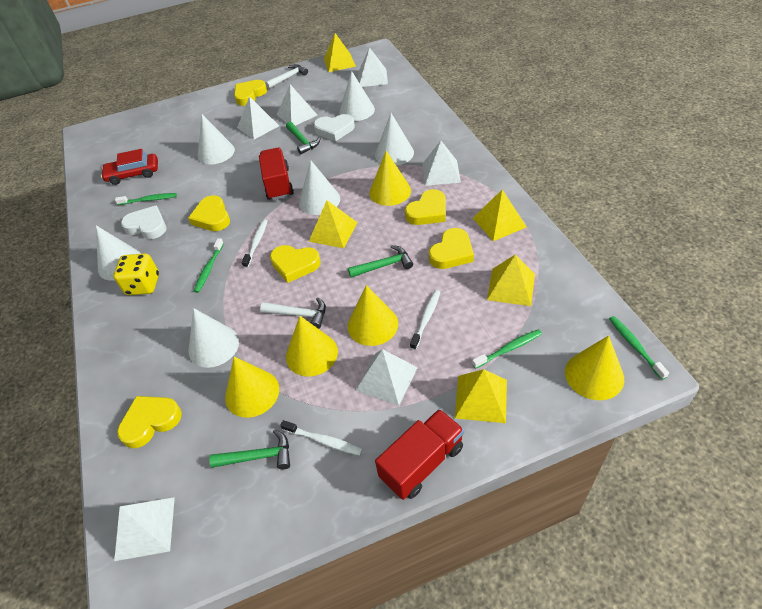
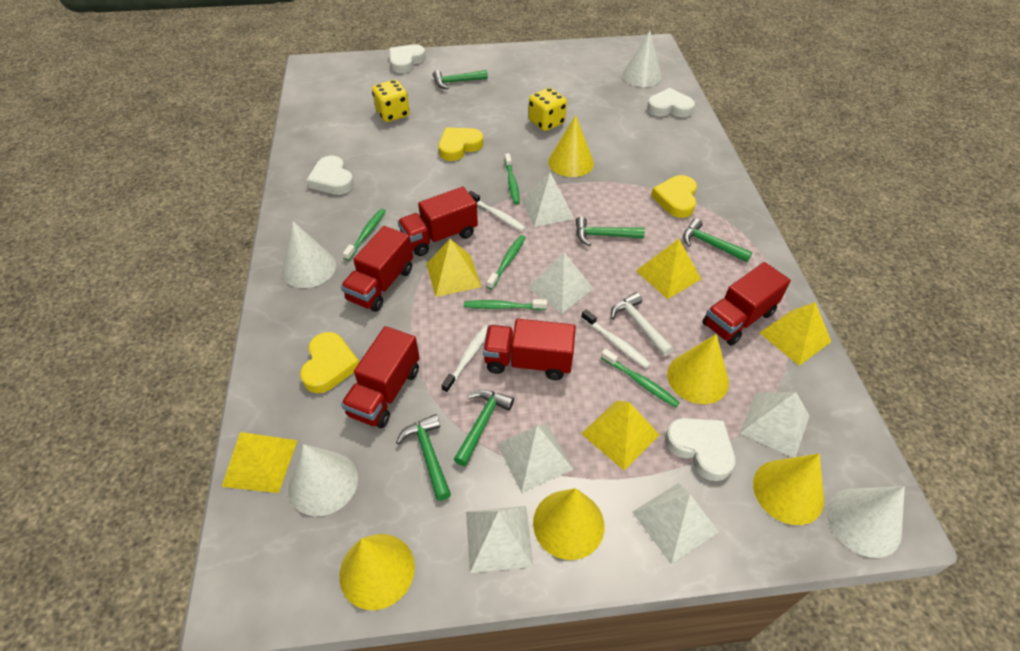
green hammer: [209,429,290,469] [286,122,321,154] [348,245,413,278] = 3 -> [396,414,451,501] [433,70,488,89] [454,390,514,466] [576,217,645,246] [683,218,752,262] = 5
green toothbrush: [115,193,177,205] [194,238,224,293] [472,329,542,369] [609,316,669,380] = 4 -> [343,209,386,261] [464,299,547,310] [487,235,526,289] [505,154,520,204] [601,349,680,408] = 5
red car: [101,149,158,185] = 1 -> none = 0
red truck: [259,147,294,200] [375,409,464,500] = 2 -> [341,226,413,312] [341,326,420,428] [397,187,478,256] [483,319,576,380] [702,262,791,346] = 5
white cone: [96,225,141,281] [188,308,239,368] [198,114,235,165] [299,160,340,215] [339,71,375,121] [375,113,414,166] = 6 -> [282,221,336,288] [288,444,358,516] [622,31,662,87] [827,486,905,558] = 4
white hammer: [260,297,326,329] [265,64,308,89] = 2 -> [611,292,674,356] = 1
white heart: [121,206,166,239] [314,114,355,141] = 2 -> [307,156,354,195] [389,44,426,73] [647,88,695,117] [665,418,735,481] = 4
yellow dice: [113,253,159,295] = 1 -> [372,80,410,122] [528,88,567,131] = 2
yellow heart: [117,396,182,448] [188,195,230,231] [234,80,267,106] [270,245,321,283] [405,189,446,225] [429,228,474,269] = 6 -> [300,332,359,393] [439,128,484,161] [651,175,697,218] = 3

